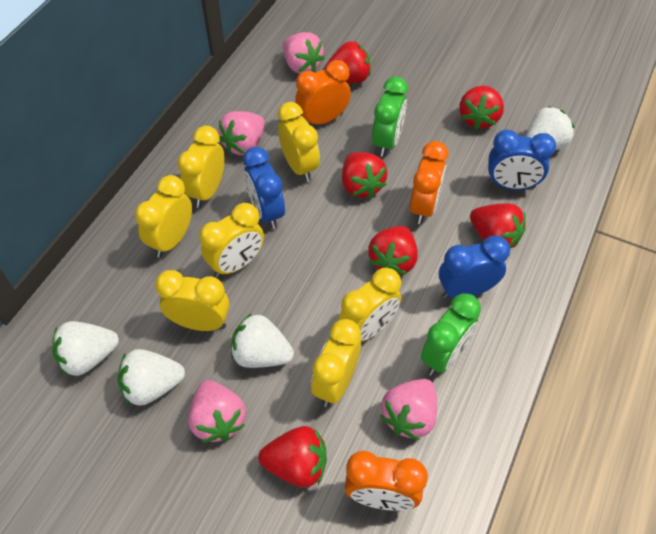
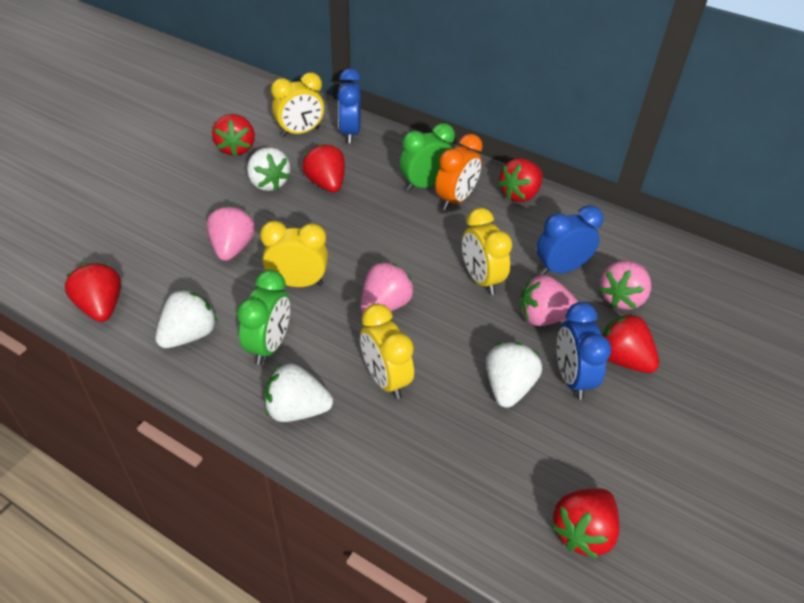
orange clock: [295,60,351,125] [345,451,428,511] [410,141,448,224] = 3 -> [435,134,483,210] = 1
yellow clock: [135,175,192,258] [155,270,230,331] [177,126,224,208] [199,203,264,278] [278,102,320,182] [311,319,361,407] [338,268,401,342] = 7 -> [260,221,328,287] [271,72,324,137] [360,304,414,399] [462,208,512,295] = 4

